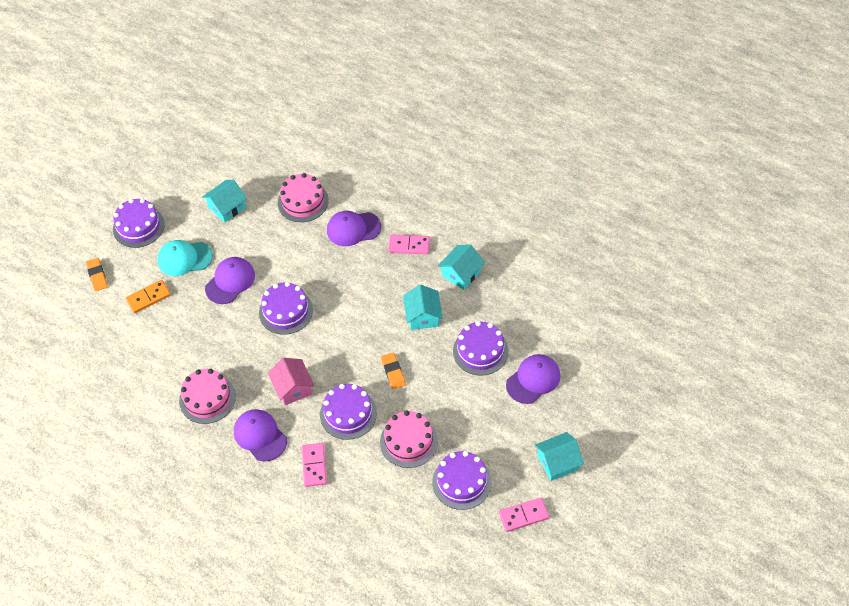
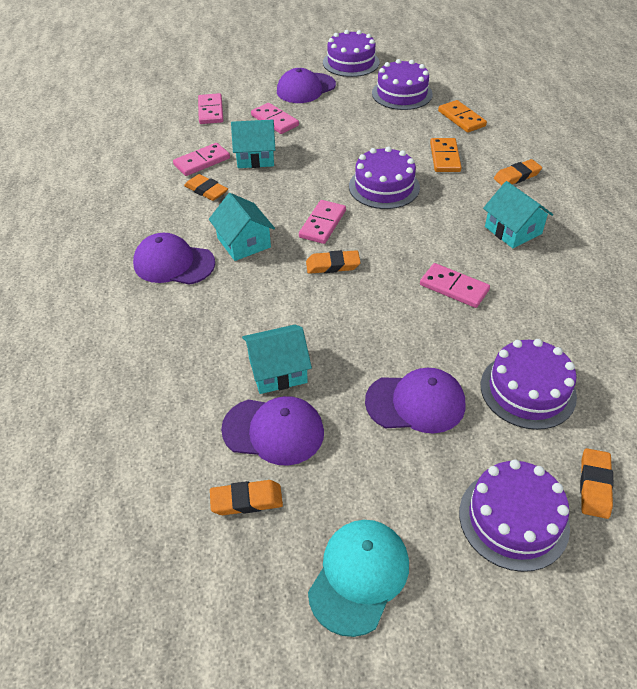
orange domino: [125,280,171,313] = 1 -> [430,138,462,172] [438,100,487,133] = 2
orange eraser: [86,258,108,291] [381,353,406,389] = 2 -> [184,174,228,201] [210,480,283,515] [306,250,361,274] [494,159,542,186] [580,448,614,519] = 5
pink cake: [179,369,236,424] [278,173,329,222] [380,411,438,468] = 3 -> none = 0
pink domino: [302,443,327,487] [388,234,430,254] [499,497,549,532] = 3 -> [173,143,230,176] [198,93,223,124] [251,103,299,134] [299,200,346,244] [420,263,490,308] = 5
pink house: [268,358,314,405] = 1 -> none = 0

